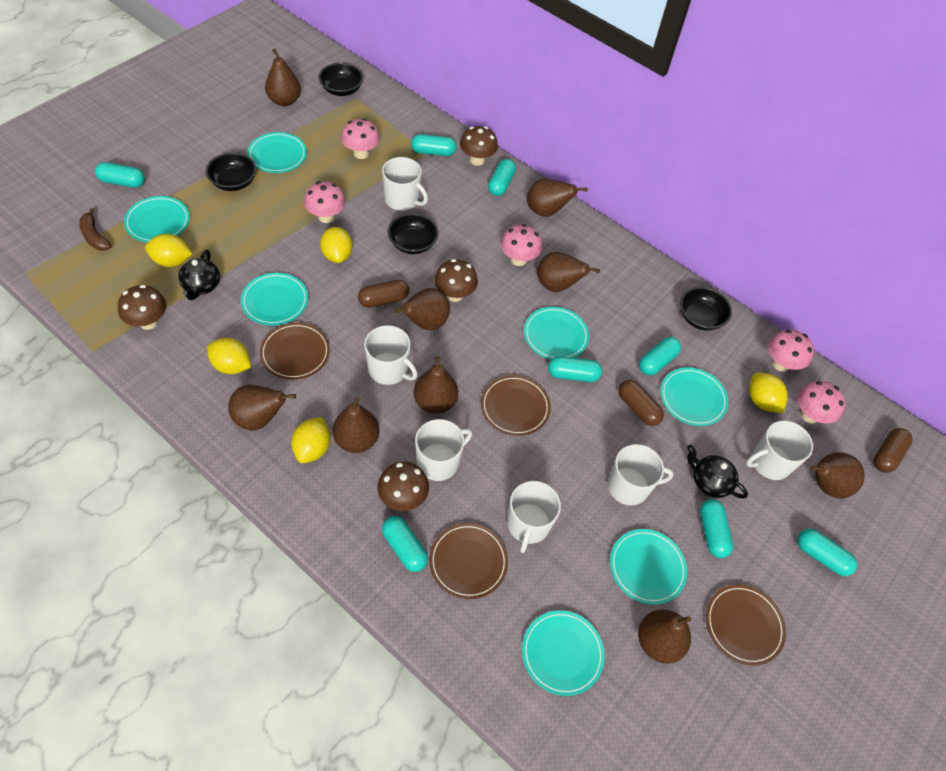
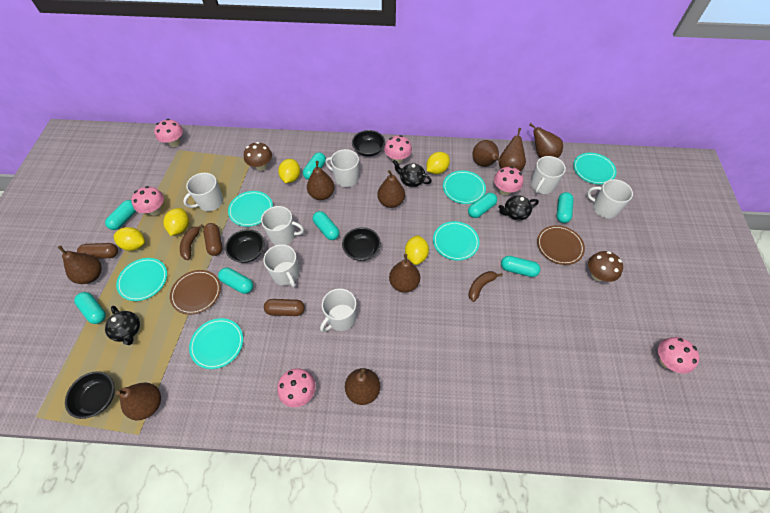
black teapot: [178,250,220,300] [687,445,748,499] = 2 -> [105,306,140,345] [393,160,432,187] [498,195,539,220] = 3
brown banana: [79,208,112,250] = 1 -> [180,224,204,260] [468,271,503,302] = 2
brown mushroom: [118,285,166,330] [377,462,429,511] [434,259,478,302] [460,126,498,166] = 4 -> [244,142,272,171] [588,251,623,282] = 2
brown plate: [260,323,330,380] [429,523,508,599] [481,375,551,436] [706,584,786,666] = 4 -> [170,270,221,315] [537,225,585,265] = 2
pink mushroom: [304,181,346,223] [341,118,380,159] [501,224,542,266] [768,330,814,371] [797,381,845,423] = 5 -> [131,186,164,215] [154,119,183,147] [277,368,316,407] [384,135,412,164] [494,166,524,195] [658,337,699,374] = 6
turquoise plate: [124,196,190,243] [241,273,308,325] [247,132,307,173] [522,610,605,696] [524,307,589,360] [610,529,687,605] [660,367,728,426] = 7 -> [116,258,167,301] [189,318,243,369] [228,191,273,227] [433,221,480,261] [443,170,486,204] [573,153,617,184] = 6
white mug: [364,325,418,385] [382,157,428,211] [415,419,472,481] [507,481,561,553] [608,444,673,506] [746,420,813,480] = 6 -> [183,173,223,211] [261,206,304,245] [263,244,300,287] [320,288,356,332] [325,149,359,187] [530,156,566,194] [587,179,633,218] = 7

